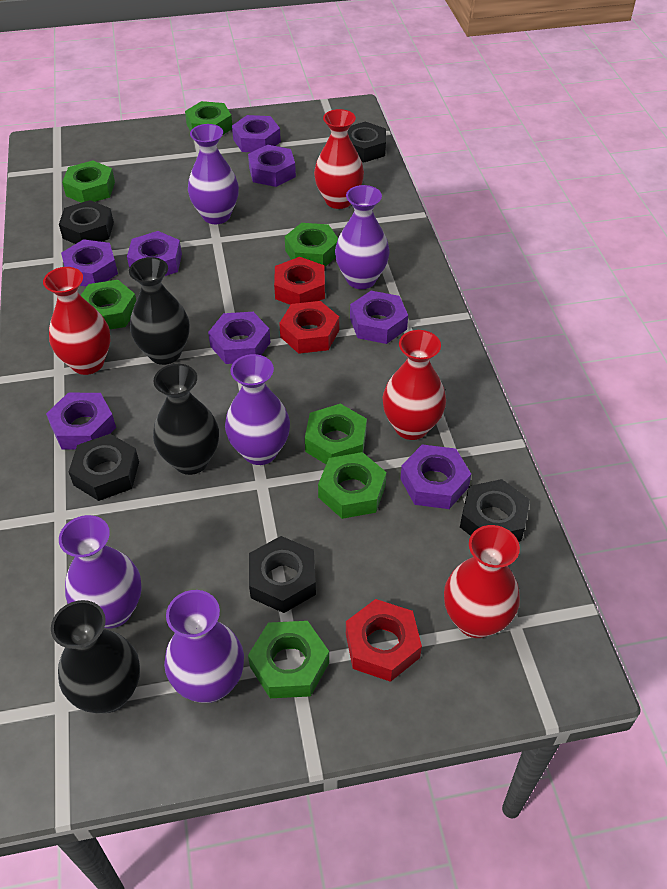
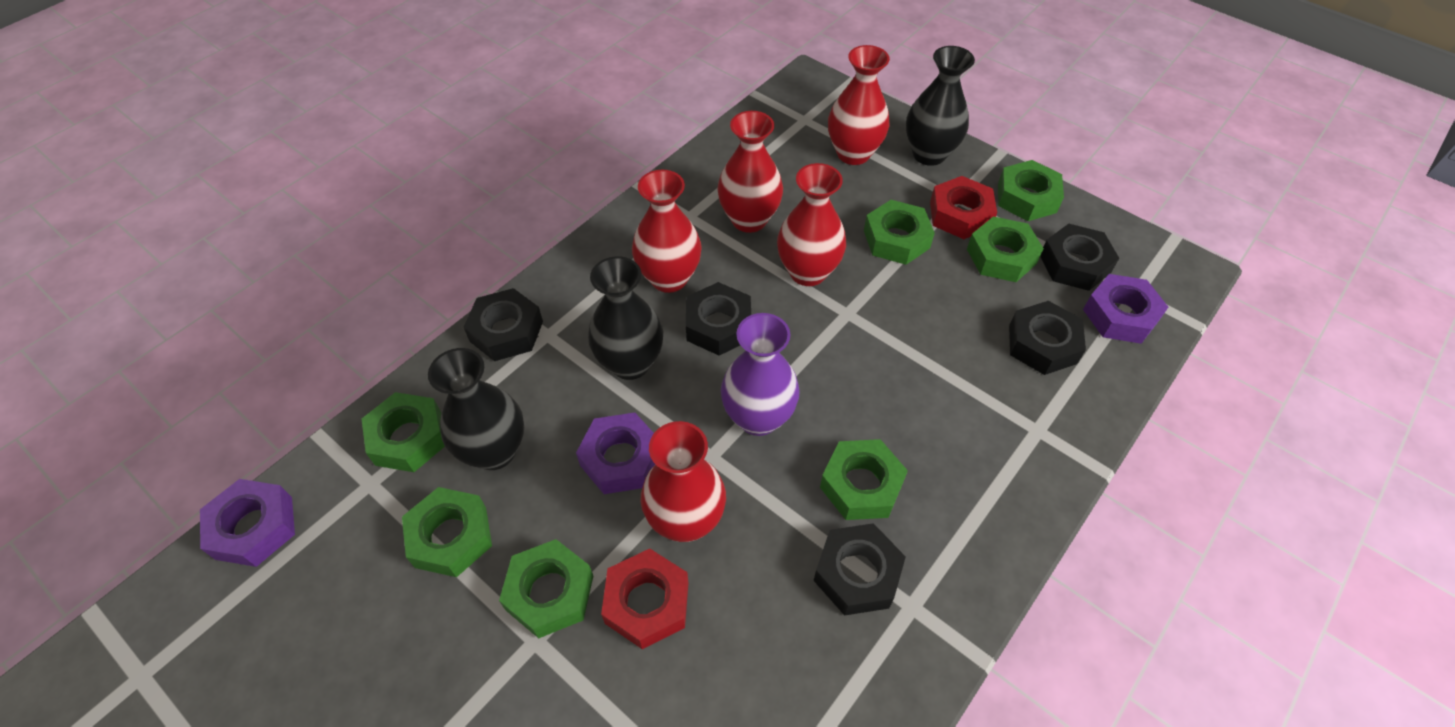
purple nut: [46,393,116,450] [61,239,118,287] [127,231,182,276] [208,312,271,364] [232,115,281,152] [248,145,296,187] [350,291,408,344] [400,444,471,509] = 8 -> [200,479,295,567] [576,413,655,494] [1083,274,1168,344] = 3
purple vase: [59,515,142,628] [164,590,244,703] [188,124,239,224] [225,354,290,465] [335,185,390,289] = 5 -> [721,313,800,436] = 1
red nut: [274,257,325,305] [279,301,339,354] [346,599,422,682] = 3 -> [601,549,688,649] [930,176,997,239] = 2
red vase: [43,267,111,375] [314,109,364,209] [382,330,446,440] [444,525,520,638] = 4 -> [632,170,702,293] [641,421,726,542] [717,111,783,233] [777,163,846,286] [828,45,890,165] = 5

